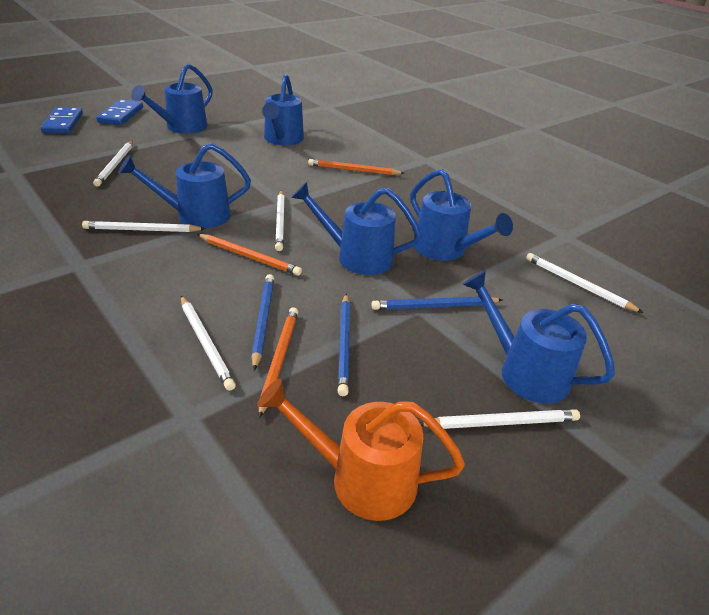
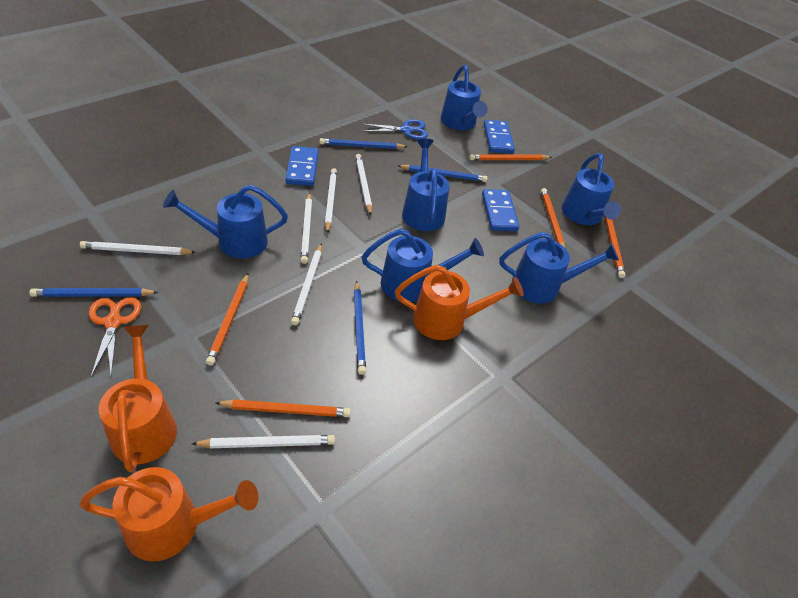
blue domino: [40,107,83,133] [96,99,143,125] = 2 -> [285,146,319,186] [482,189,519,231] [484,120,515,154] = 3
blue pencil: [251,274,274,371] [337,294,350,396] [372,297,502,310] = 3 -> [29,288,159,297] [320,138,407,149] [354,281,366,375] [398,165,487,182] = 4
blue scissors: none = 0 -> [362,119,428,140] = 1
orange pencil: [197,234,302,276] [259,307,298,418] [308,159,405,175] = 3 -> [206,273,249,366] [216,399,351,417] [469,154,552,160] [541,188,565,248] [605,217,625,278] = 5
orange scissors: none = 0 -> [89,297,141,377] = 1
orange watering can: [257,379,465,521] = 1 -> [79,467,258,561] [99,325,177,472] [395,265,524,340] = 3

